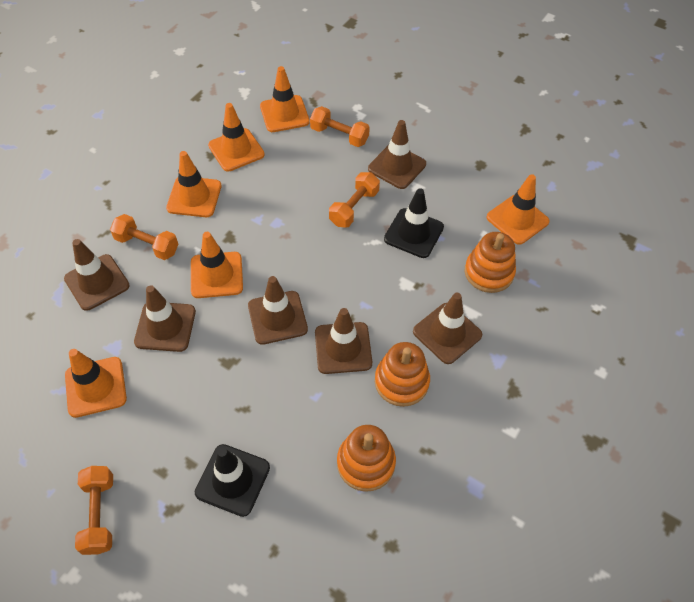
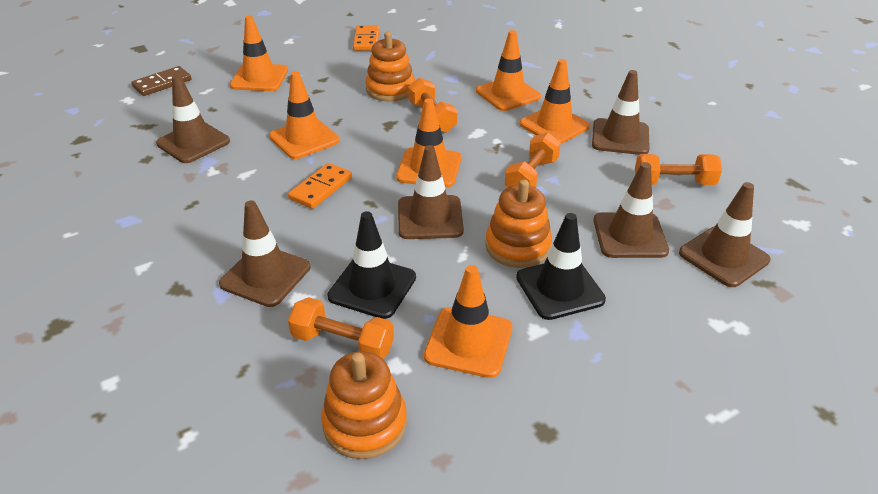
brown domino: none = 0 -> [131,66,191,96] = 1
orange domino: none = 0 -> [288,163,352,209] [353,25,380,51] = 2

